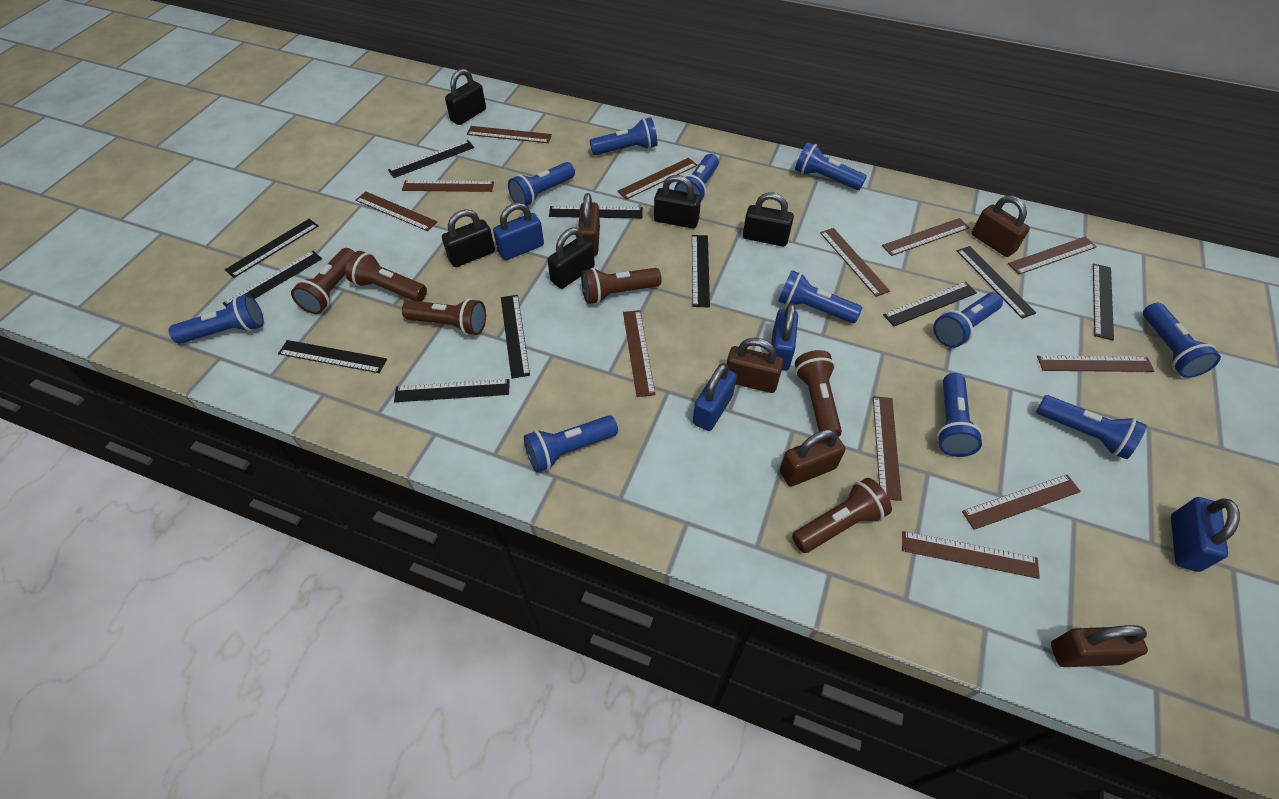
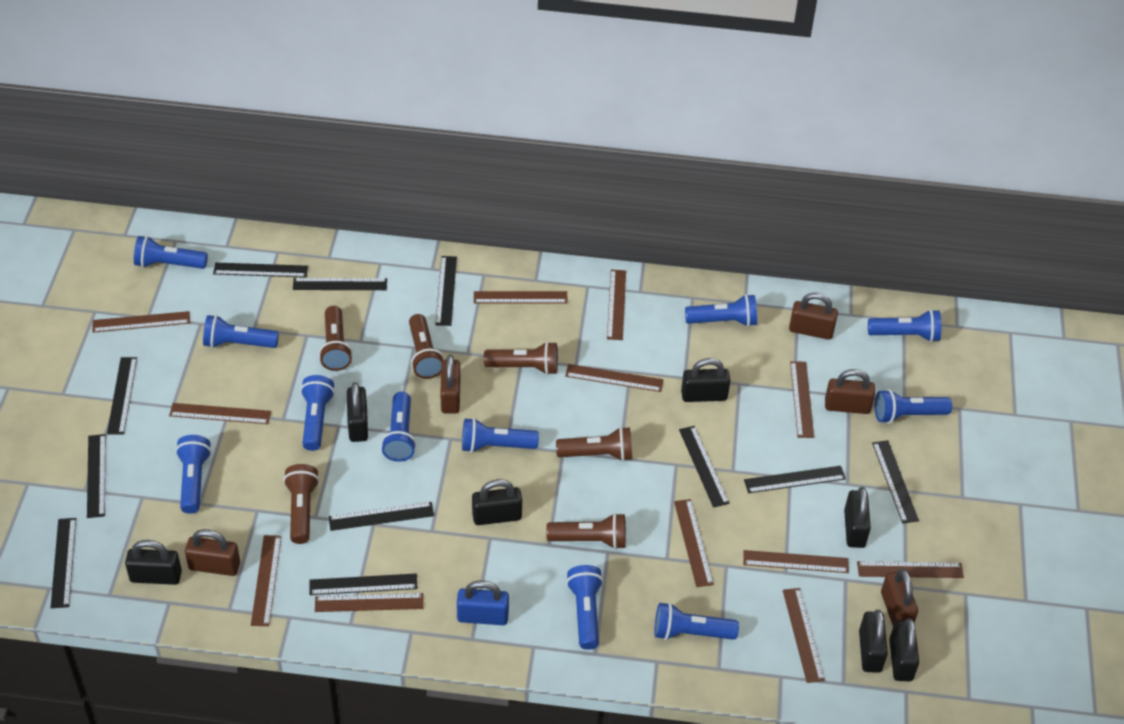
black padlock: [442,209,495,267] [445,69,486,125] [547,228,595,289] [654,175,701,229] [743,192,794,247] = 5 -> [125,540,182,585] [347,382,368,442] [472,479,522,525] [681,358,731,402] [844,487,871,548] [859,610,888,673] [889,618,919,681] = 7
blue padlock: [493,203,544,260] [693,363,737,431] [771,303,798,371] [1171,497,1240,572] = 4 -> [457,580,509,625] = 1

